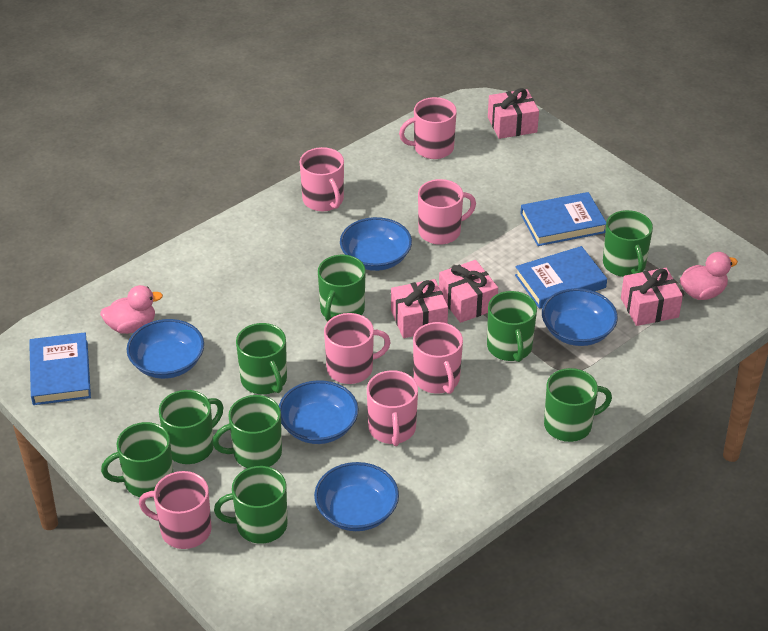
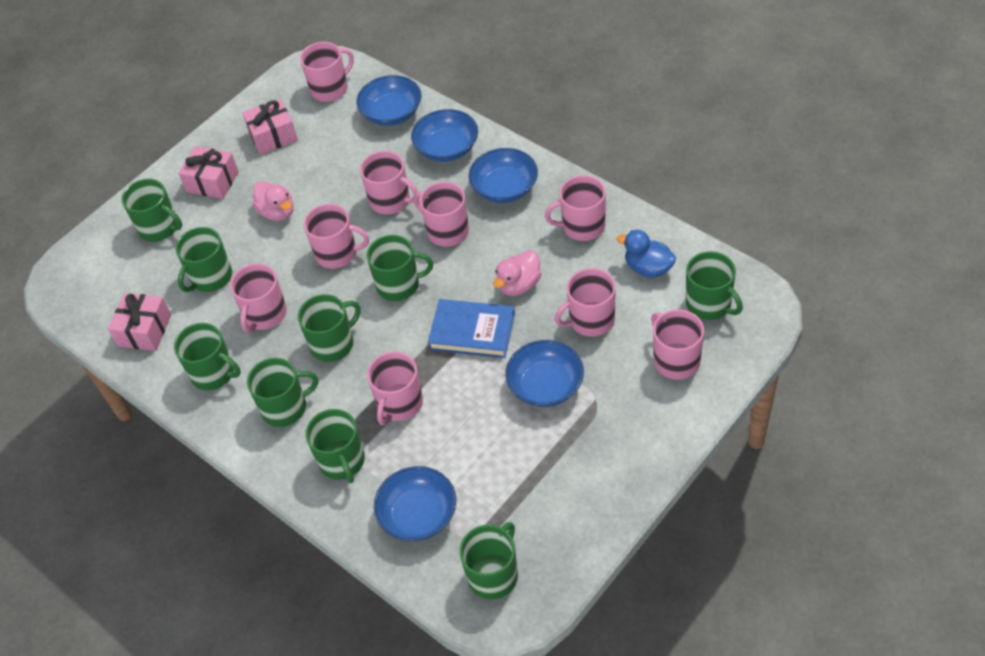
blue book: [29,332,91,405] [515,246,607,309] [520,192,606,246] = 3 -> [428,299,515,358] = 1
blue duck: none = 0 -> [617,230,676,278] = 1
pink gift: [391,279,448,338] [439,260,498,323] [488,88,539,139] [621,268,683,326] = 4 -> [108,293,171,351] [178,146,239,199] [242,99,298,155] = 3
pink mug: [139,471,212,549] [300,147,344,211] [324,313,391,384] [367,370,418,446] [399,97,457,159] [413,322,463,394] [418,179,476,245] = 7 -> [230,263,287,333] [300,42,354,102] [304,204,369,269] [360,151,418,215] [367,352,423,425] [414,182,469,247] [545,175,606,241] [555,268,616,337] [651,309,704,380] = 9

